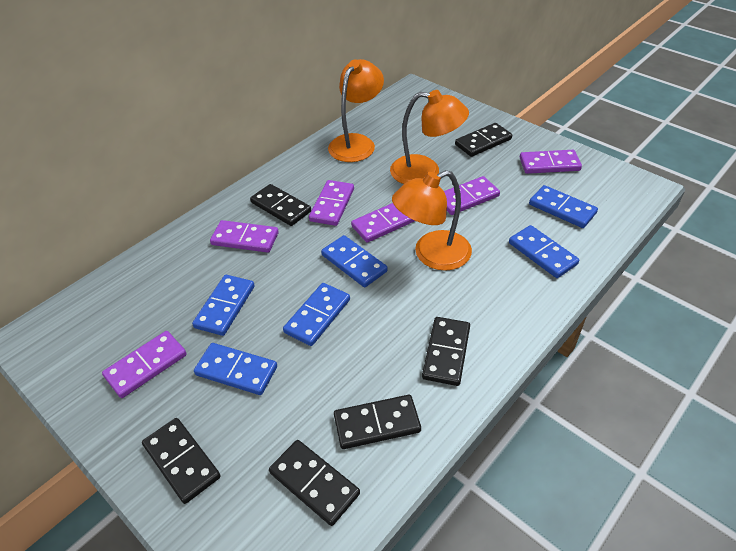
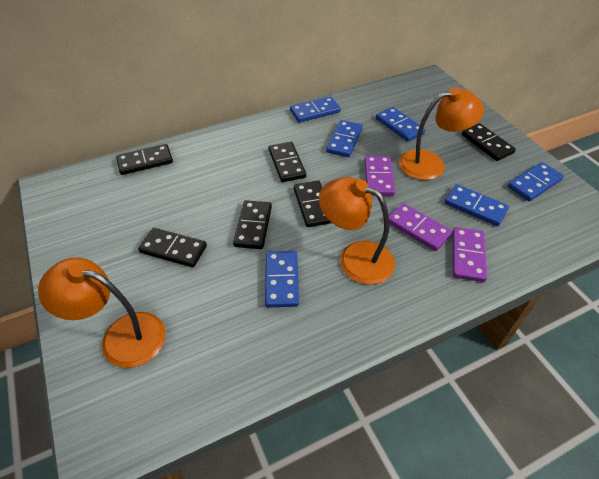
purple domino: [102,331,187,398] [210,220,279,253] [309,180,354,226] [351,203,415,243] [444,176,500,215] [520,150,582,174] = 6 -> [364,156,395,196] [389,203,452,251] [453,227,487,282] = 3

